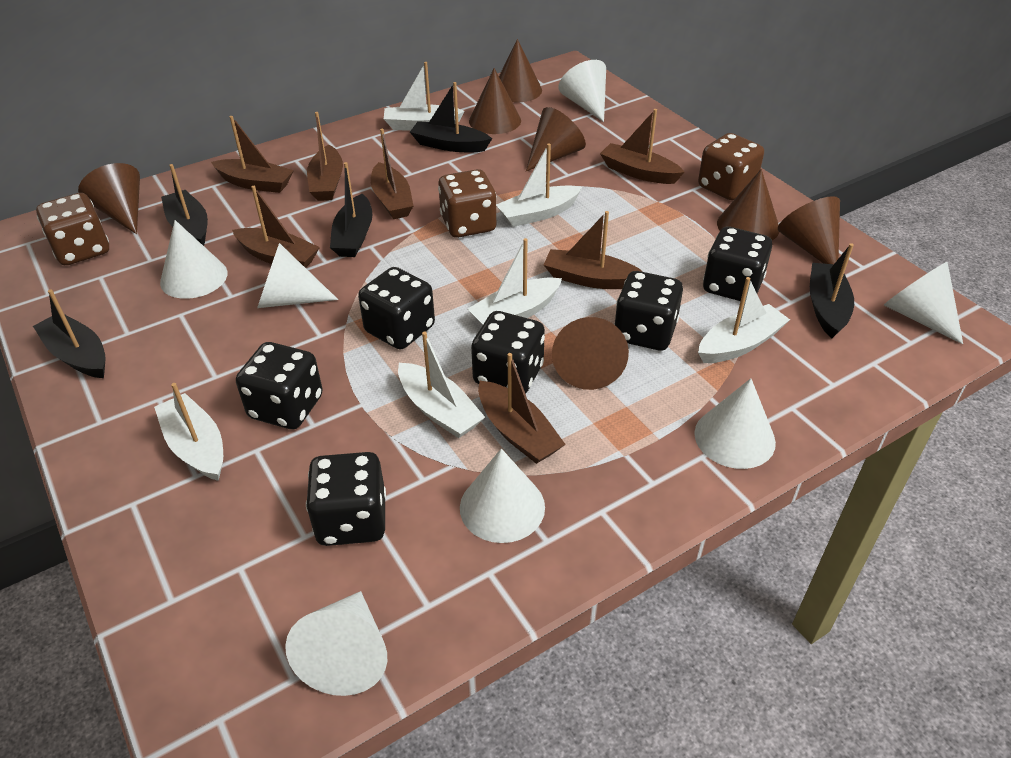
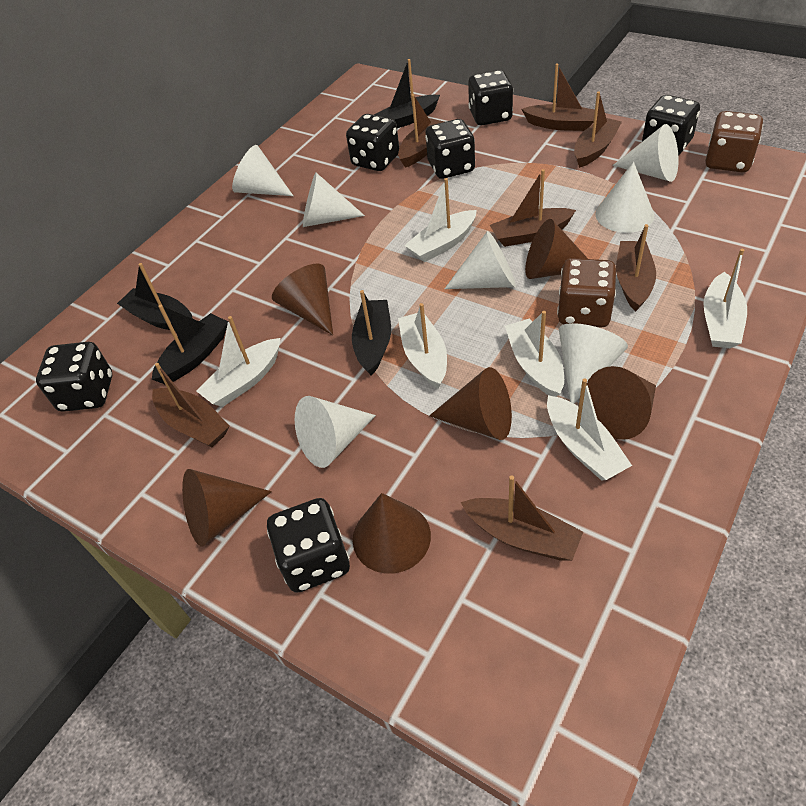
black boat: [33,289,106,378] [161,164,208,246] [330,162,372,257] [410,82,492,152] [810,243,854,338] = 5 -> [117,263,193,331] [152,305,228,384] [352,290,391,375] [374,59,440,128] = 4
brown cone: [78,163,140,234] [469,68,521,134] [499,39,542,102] [526,107,586,171] [552,317,629,390] [717,169,779,240] [778,196,840,264] = 7 -> [182,469,272,546] [272,264,333,335] [353,493,431,574] [429,367,512,440] [525,219,588,279] [586,366,656,440] = 6
brown dice: [36,193,109,265] [438,169,496,238] [698,133,764,200] = 3 -> [557,258,616,327] [705,111,763,172] = 2

